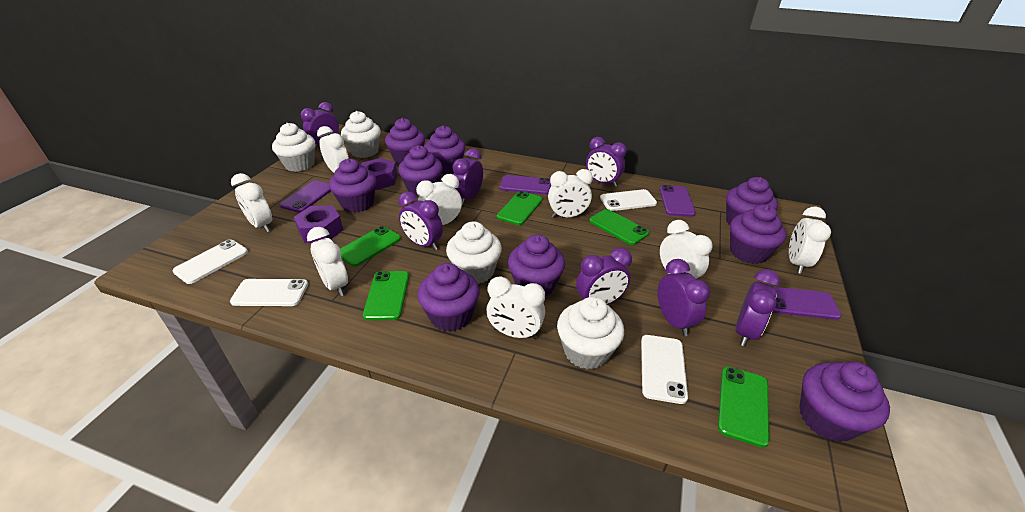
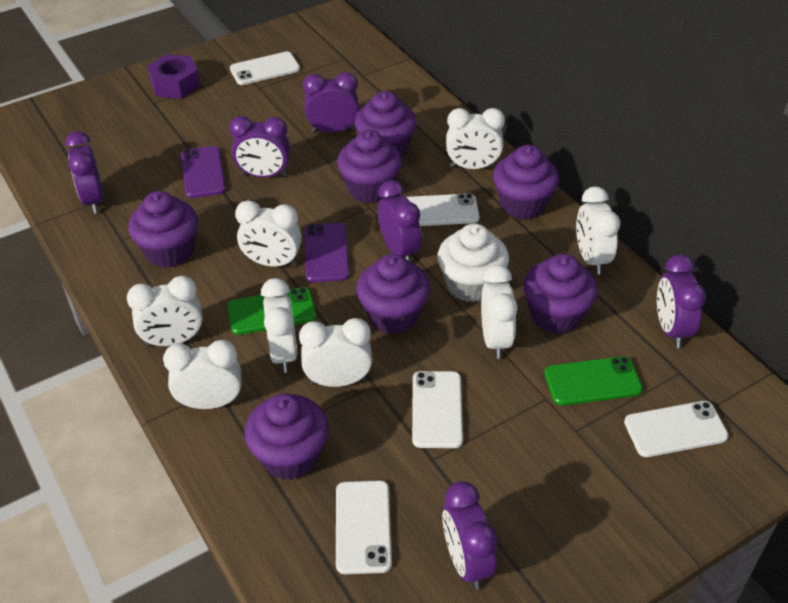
green phone: [340,226,401,267] [363,271,409,320] [497,191,543,225] [589,209,649,245] [718,366,769,448] = 5 -> [227,287,316,335] [544,356,643,406] = 2
purple clock: [300,102,339,150] [398,192,443,250] [452,148,483,205] [576,248,632,305] [586,137,627,187] [658,259,710,336] [736,269,780,346] = 7 -> [65,131,104,214] [229,116,290,178] [303,72,359,133] [378,180,422,262] [442,481,497,590] [657,254,706,348] = 6
purple cupcake: [329,159,377,213] [385,118,425,165] [398,145,443,197] [417,263,480,332] [425,125,465,174] [508,234,565,296] [726,177,778,225] [730,204,786,264] [799,362,890,442] = 9 -> [128,191,198,268] [244,393,329,480] [337,130,402,203] [355,91,416,157] [356,254,430,334] [493,145,559,220] [523,254,598,334] = 7
purple nut: [294,205,343,243] [361,158,398,190] = 2 -> [147,54,201,99] = 1
purple phone: [280,180,331,213] [500,175,551,195] [660,185,696,217] [772,287,841,320] = 4 -> [181,146,226,198] [304,223,349,282] = 2
white cupcake: [272,123,315,172] [341,111,381,158] [446,221,502,284] [557,297,624,369] = 4 -> [437,224,509,302] = 1
white phone: [172,240,248,284] [230,279,308,306] [600,189,657,211] [641,335,688,404] = 4 -> [230,52,300,85] [336,480,392,574] [407,193,479,226] [412,371,463,448] [624,401,729,457] = 5

